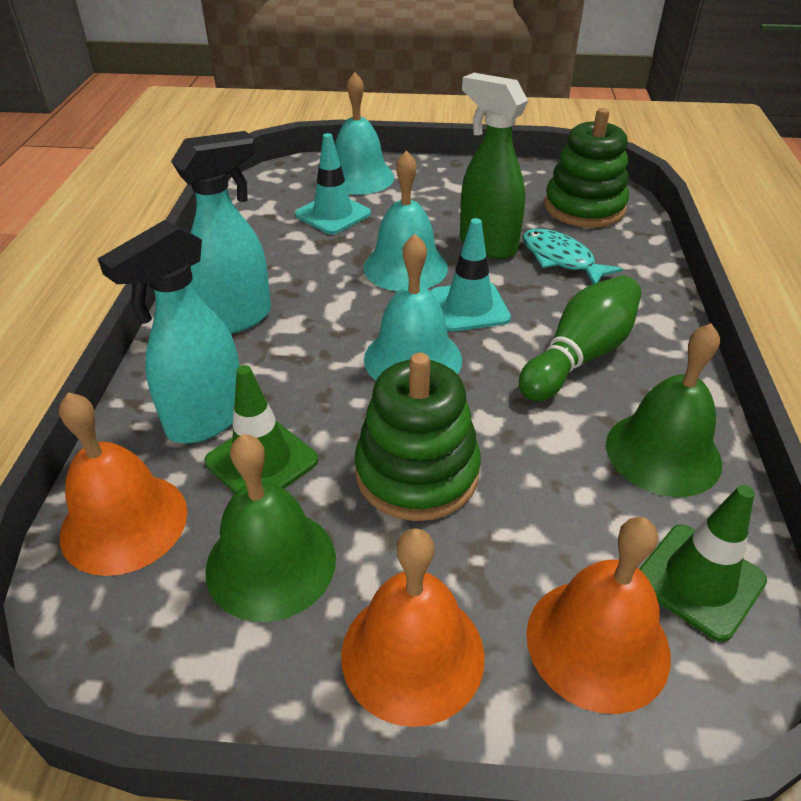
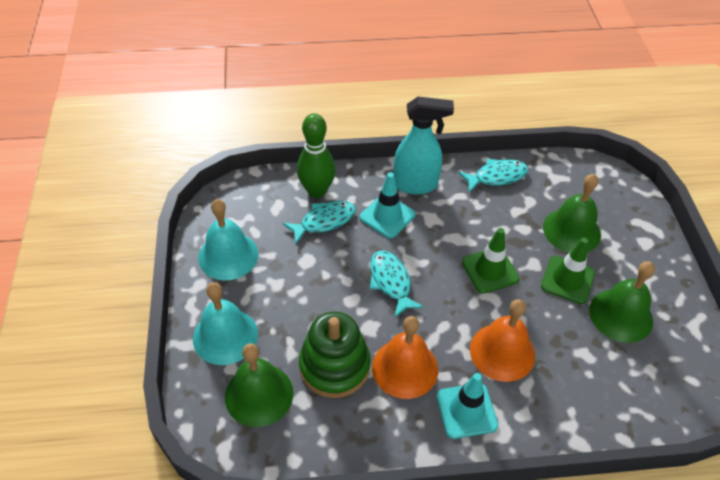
green bell: [205,434,336,622] [606,323,722,497] = 2 -> [225,343,293,427] [543,174,601,253] [589,261,655,343] = 3
green spray bottle: [460,73,528,259] = 1 -> none = 0
green stacking toy: [354,352,481,521] [544,108,629,228] = 2 -> [299,312,371,398] = 1
orange bell: [59,392,188,576] [341,528,485,727] [526,517,671,714] = 3 -> [372,316,438,399] [470,299,535,382] = 2
turquoise bell: [335,72,394,195] [364,150,448,291] [364,234,462,381] = 3 -> [193,282,258,365] [198,199,258,281] = 2
turquoise fish: [523,229,623,284] = 1 -> [283,201,356,244] [370,251,424,318] [458,159,528,193] = 3
turquoise spray bottle: [98,220,240,443] [171,131,271,334] = 2 -> [393,97,454,195] = 1

